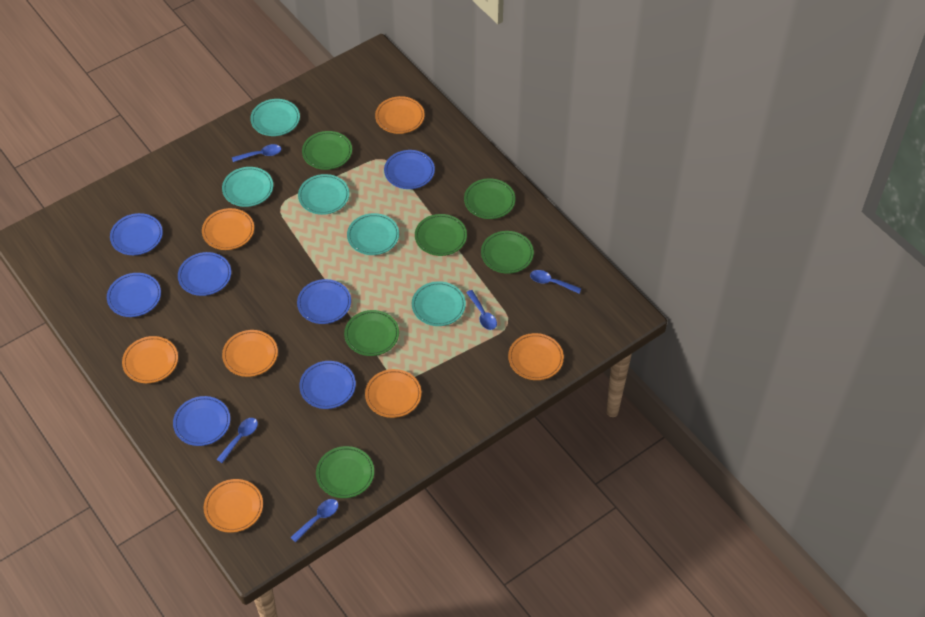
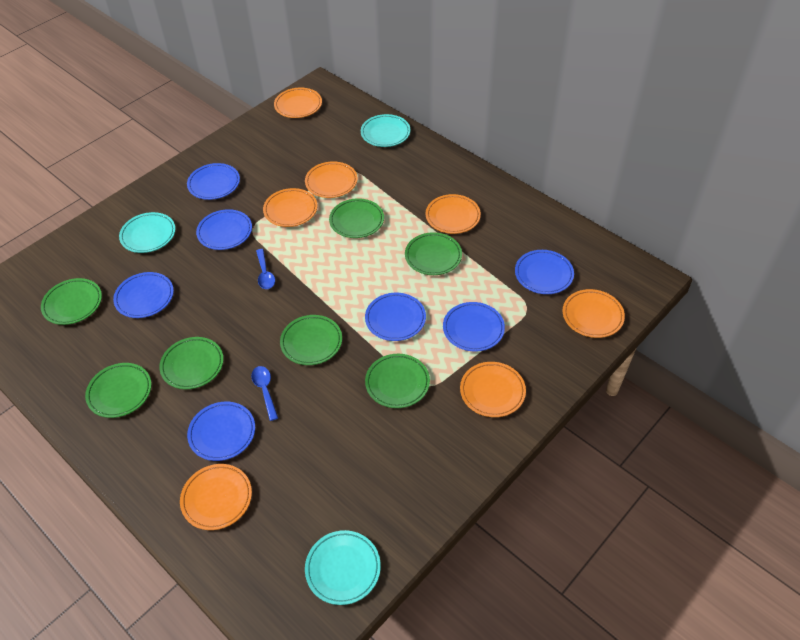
blue spoon: [217,418,258,463] [232,144,281,162] [290,499,339,543] [466,290,497,330] [530,270,582,294] = 5 -> [251,366,278,421] [256,249,275,289] = 2
green plate: [302,131,352,170] [316,446,374,498] [344,310,399,356] [415,214,467,256] [464,178,515,219] [481,231,534,274] = 6 -> [41,278,102,325] [85,363,152,418] [159,337,224,389] [280,315,342,365] [329,198,384,238] [365,354,430,408] [405,232,462,275] = 7
turquoise plate: [222,167,273,207] [250,99,300,136] [298,174,349,215] [347,213,399,255] [412,281,466,326] = 5 -> [119,212,176,253] [305,530,381,605] [361,114,410,147] = 3

